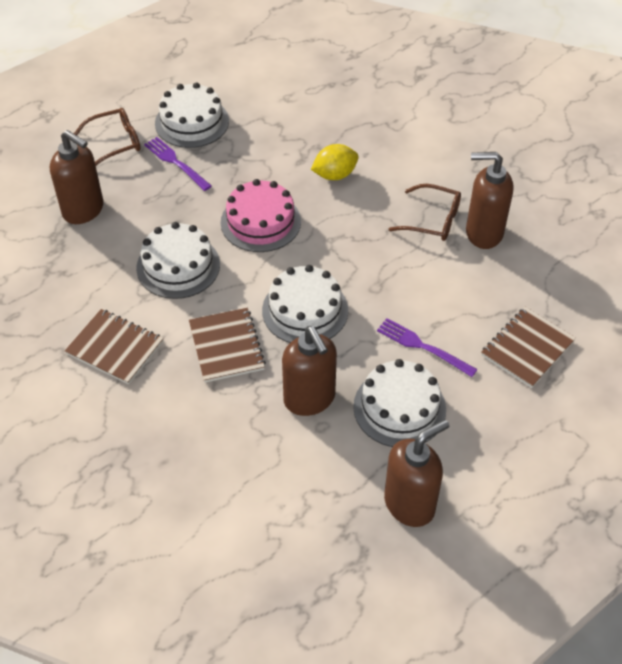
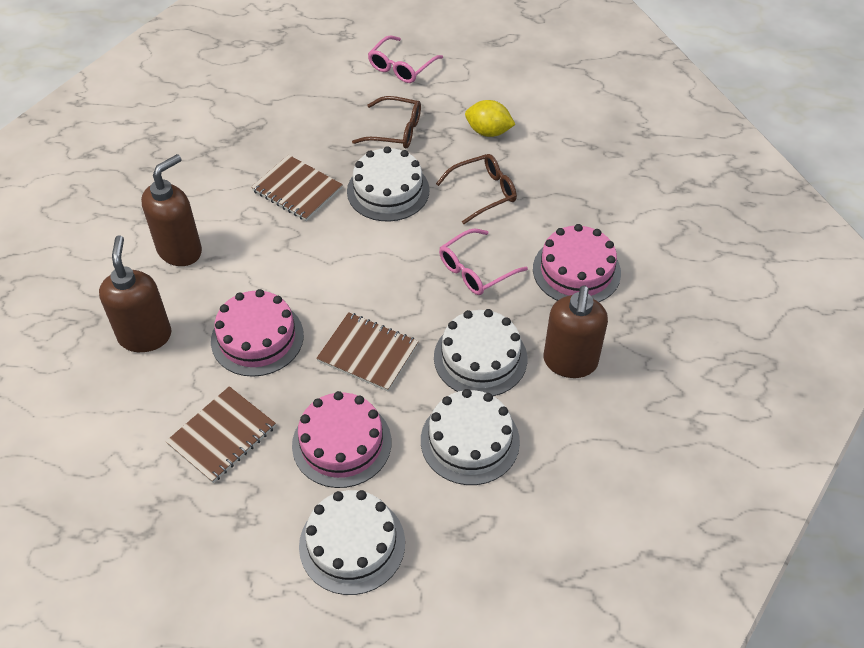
brown soap dispenser: [50,130,103,224] [282,326,337,416] [384,420,449,527] [466,152,513,249] = 4 -> [99,235,171,352] [141,154,202,266] [544,285,608,378] = 3
pink cake: [221,179,301,252] = 1 -> [211,289,304,377] [292,391,391,488] [533,224,621,302] = 3
pink glasses: none = 0 -> [368,36,443,83] [439,228,528,295] = 2
purple fork: [144,137,212,191] [377,318,478,377] = 2 -> none = 0

